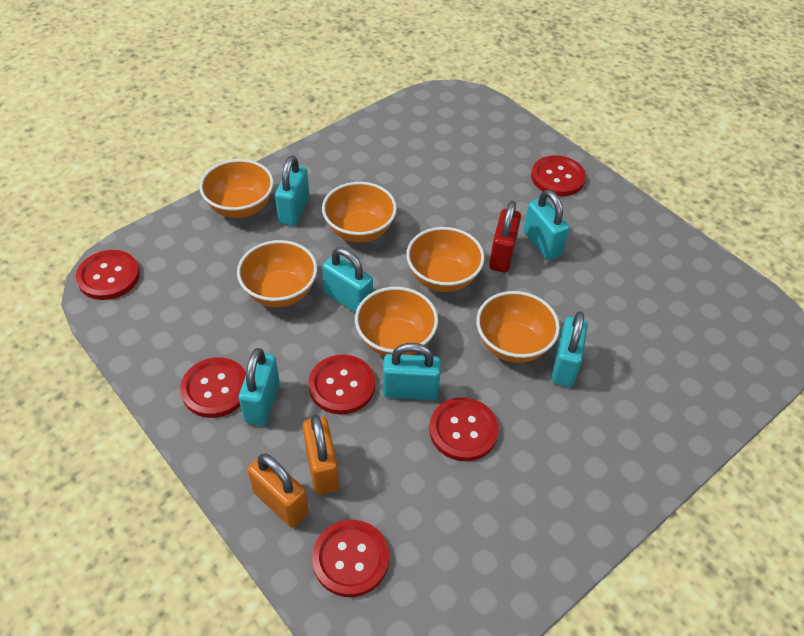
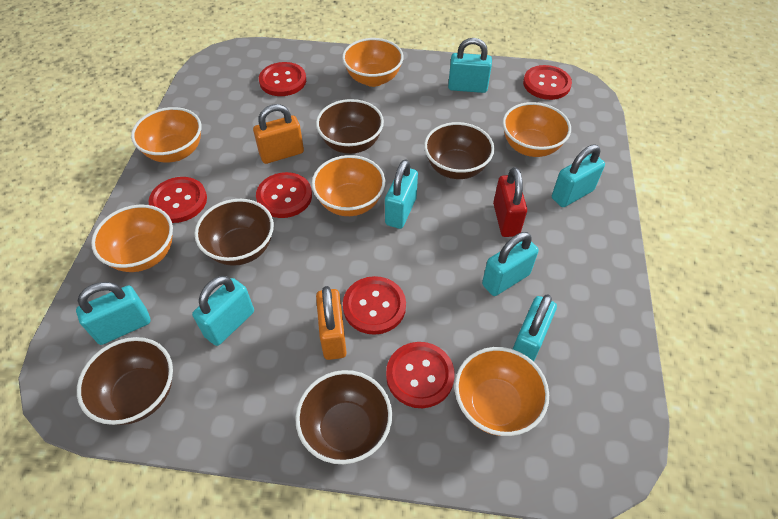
brown bowl: none = 0 -> [77,337,173,425] [195,199,274,266] [295,370,392,464] [316,99,384,154] [424,122,494,179] = 5
turquoise padlock: [239,348,280,426] [275,155,309,226] [322,247,373,313] [383,343,441,400] [523,190,569,260] [551,311,588,387] = 6 -> [76,282,151,345] [192,276,254,346] [385,159,418,229] [448,38,492,93] [482,232,539,296] [513,294,557,362] [552,145,605,207] = 7

